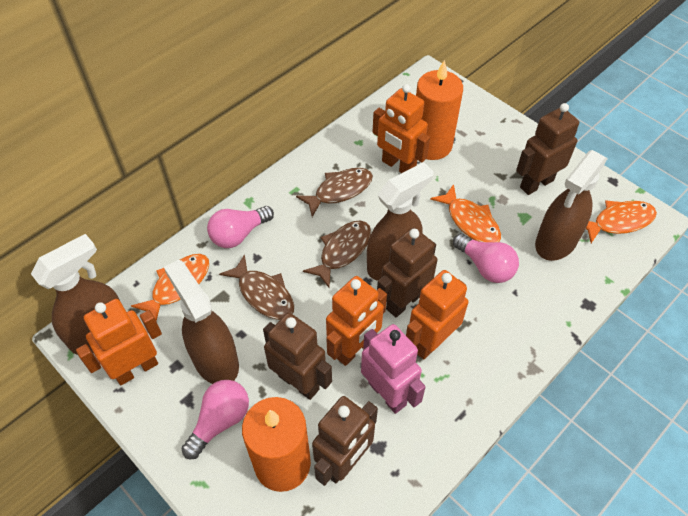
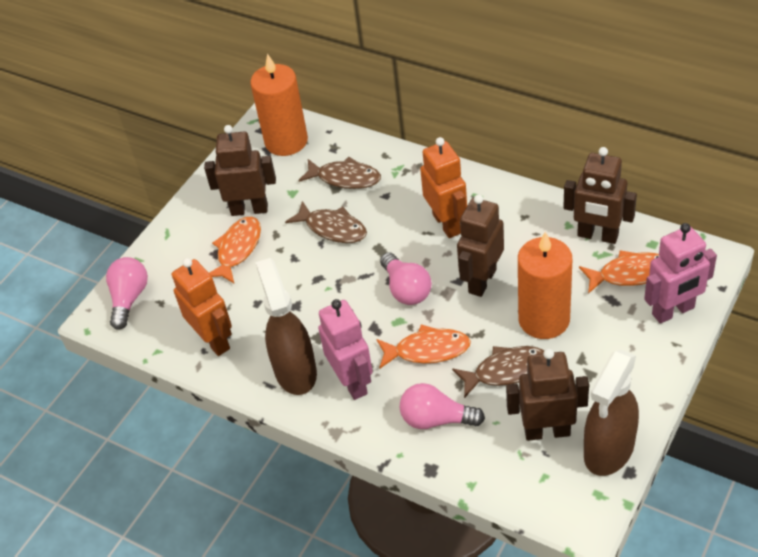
brown spray bottle: [31,234,121,355] [164,260,239,384] [367,162,434,281] [535,150,608,261] = 4 -> [255,258,317,395] [584,349,639,476] = 2
orange robot: [76,299,162,385] [326,276,387,366] [373,84,430,173] [406,270,469,359] = 4 -> [172,258,232,356] [420,137,467,238] = 2
pink robot: [361,324,426,414] = 1 -> [318,299,373,400] [644,223,717,324] = 2

